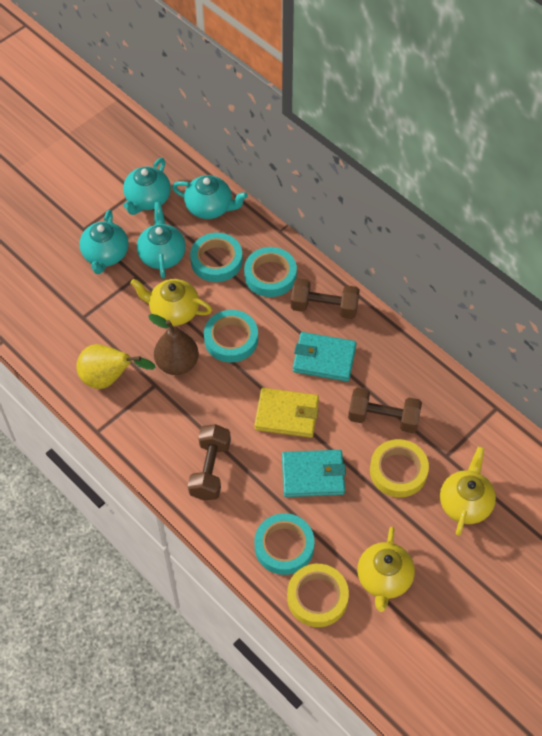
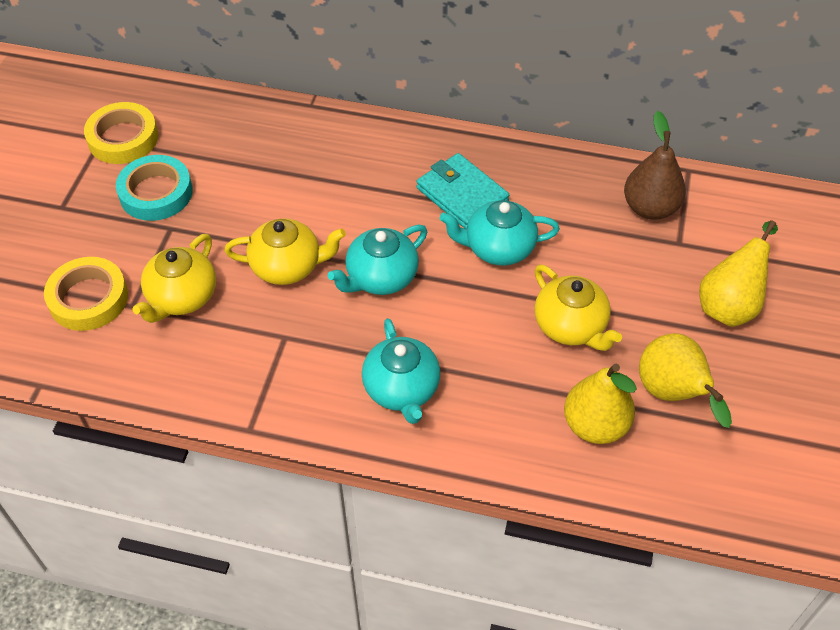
brown dumbbell: [188,424,231,501] [291,278,360,319] [348,388,422,433] = 3 -> none = 0
turquoise tape: [190,233,243,282] [204,310,258,362] [244,247,297,297] [254,513,315,575] = 4 -> [116,155,193,221] = 1
turquoise teapot: [79,210,128,274] [123,158,171,215] [137,202,186,278] [172,175,248,219] = 4 -> [328,225,427,295] [362,318,441,424] [439,200,560,266] = 3
turquoise wallet: [282,450,346,497] [293,332,357,382] = 2 -> [417,153,509,229] = 1
yellow pear: [76,344,156,389] = 1 -> [564,364,637,444] [639,333,732,428] [699,220,778,327] = 3
yellow wallet: [254,388,319,438] = 1 -> none = 0

